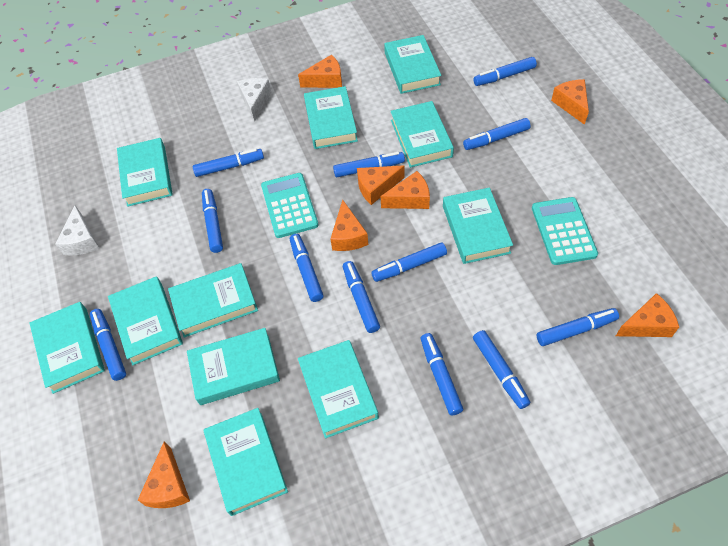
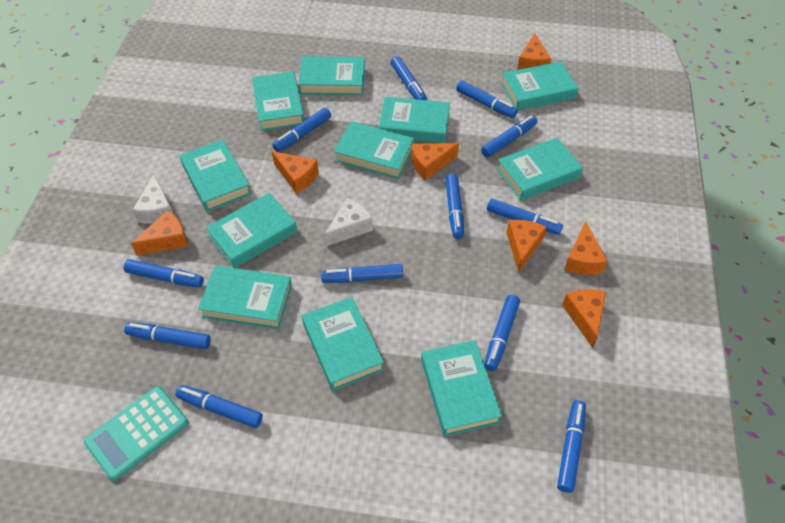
turquoise calculator: [261,173,318,238] [532,197,598,265] = 2 -> [84,386,188,481] = 1

